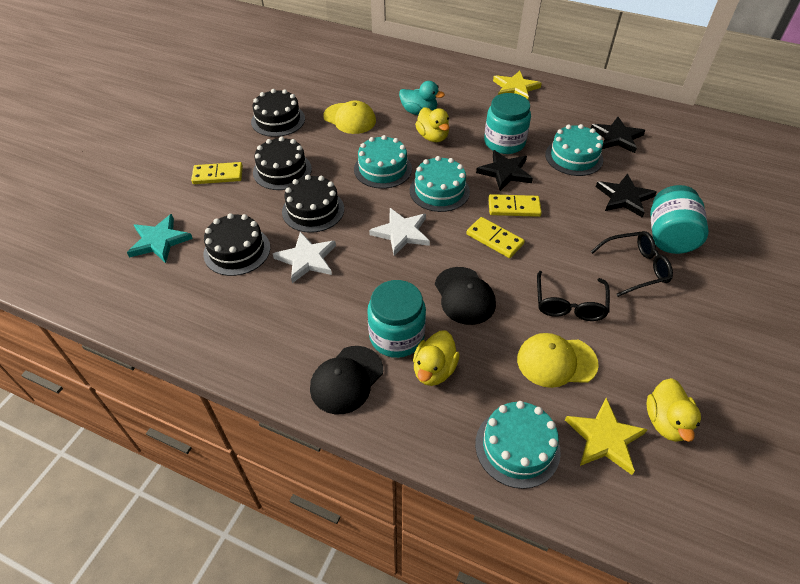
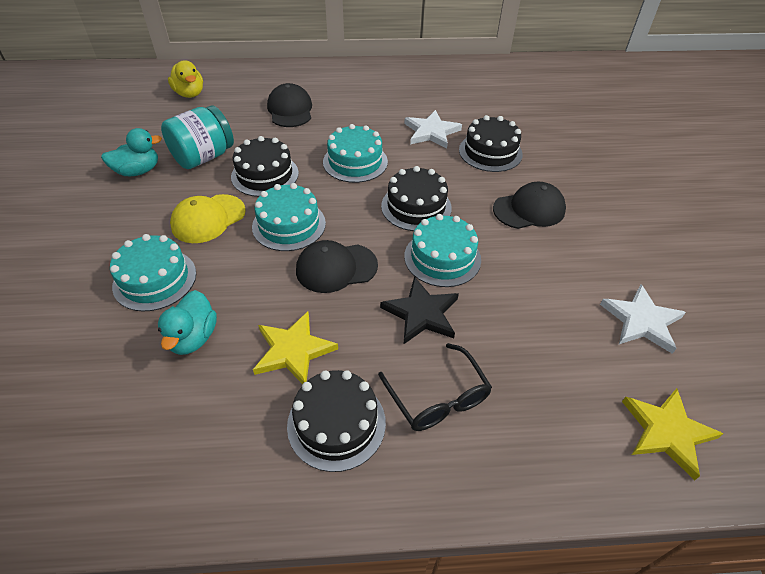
black cap: [310,346,383,414] [435,267,496,325] = 2 -> [267,83,312,127] [296,240,378,293] [493,182,566,229] = 3
black glasses: [537,271,610,321] [590,231,673,297] = 2 -> [378,343,492,431] = 1
black star: [476,150,533,191] [590,117,645,153] [596,174,657,218] = 3 -> [380,276,459,345] = 1
turquoise duck: [399,81,445,115] = 1 -> [101,128,162,176] [158,290,217,355] = 2
turquoise jar: [367,280,426,358] [484,93,531,154] [650,185,709,254] = 3 -> [161,105,234,169] = 1
turquoise star: [127,214,193,263] = 1 -> none = 0
yellow cap: [323,100,376,134] [517,333,599,388] = 2 -> [170,194,246,243] = 1
yellow domino: [191,162,243,184] [466,217,525,258] [488,194,542,217] = 3 -> none = 0
yellow duck: [413,330,460,386] [415,107,449,142] [646,378,701,442] = 3 -> [168,60,203,98] = 1

